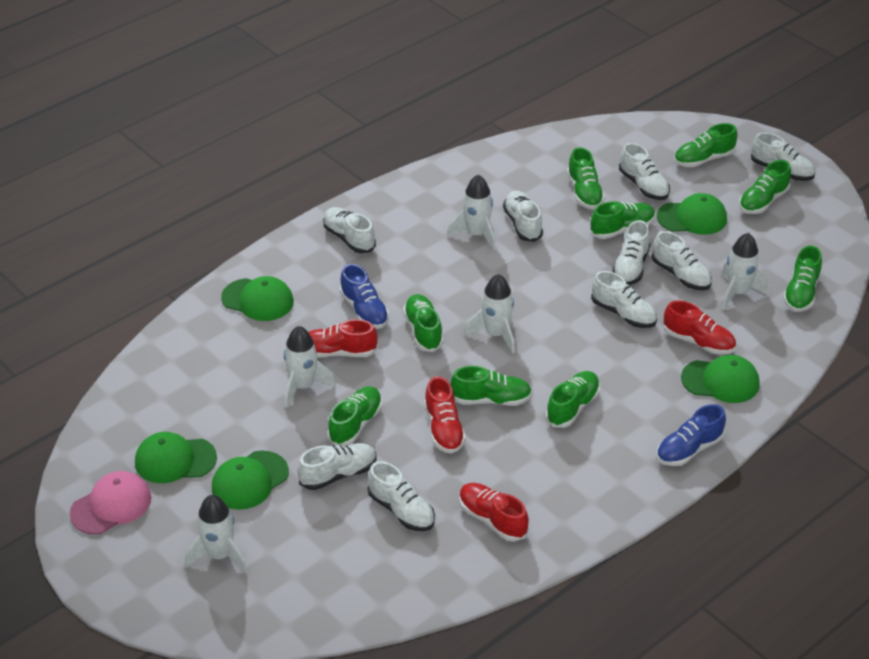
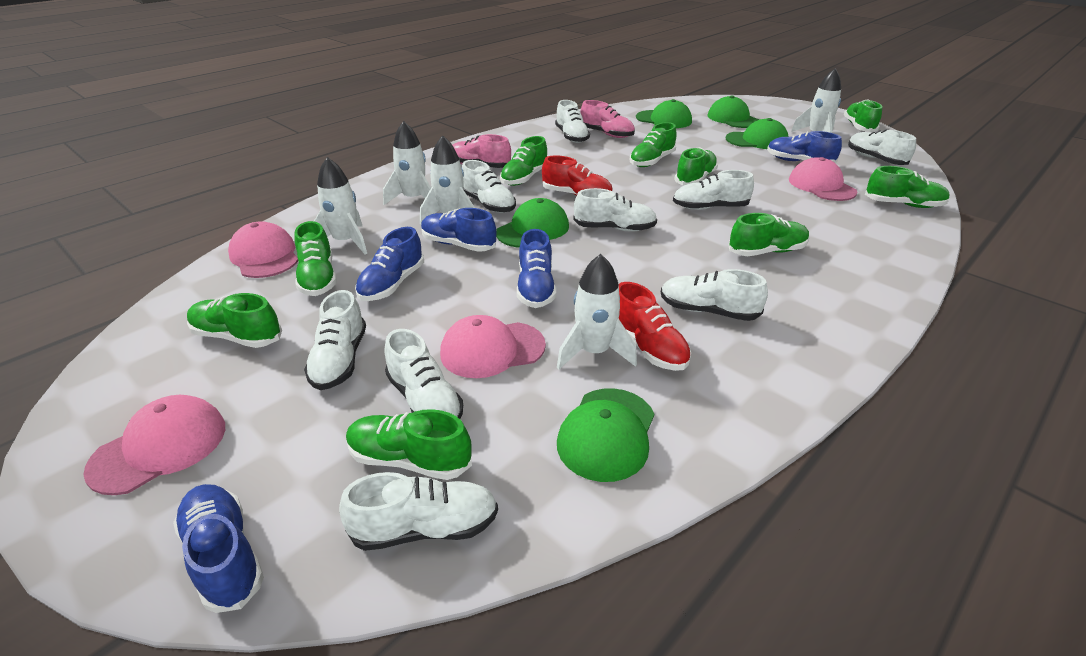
blue shoe: [340,264,389,329] [656,404,726,466] = 2 -> [173,484,264,613] [355,227,424,301] [421,208,496,252] [517,229,556,308] [767,131,842,163] = 5
pink cap: [70,471,151,535] = 1 -> [83,395,225,495] [228,221,298,278] [440,315,546,378] [789,157,857,201] = 4
pink shoe: none = 0 -> [452,134,511,168] [580,100,635,138] = 2
red shoe: [308,319,378,358] [424,376,466,454] [459,483,529,542] [663,300,736,355] = 4 -> [542,155,613,196] [619,282,691,371] = 2

